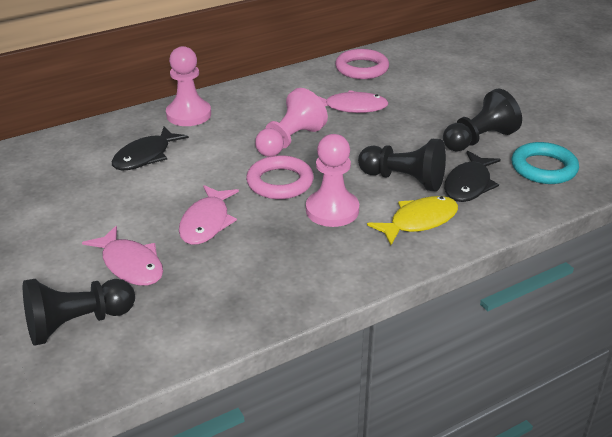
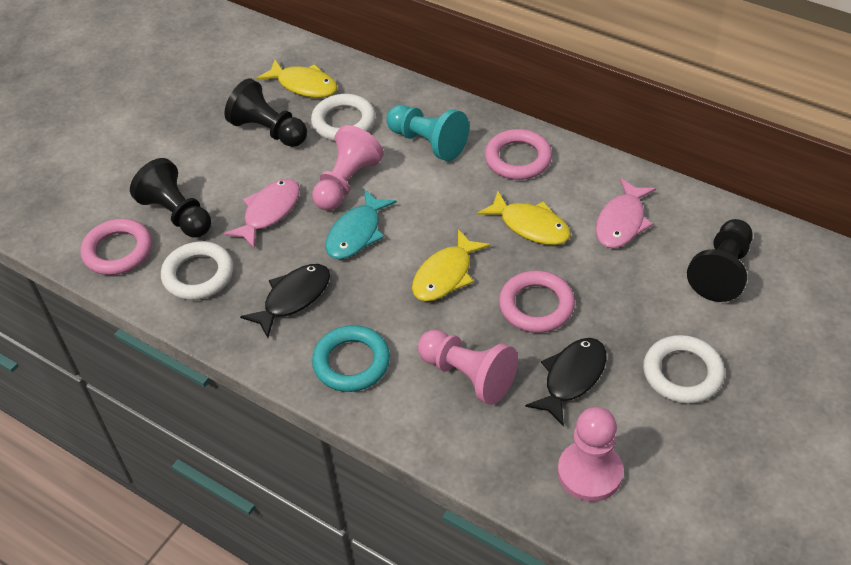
pink fish: [82,226,163,286] [179,185,239,245] [318,90,388,113] = 3 -> [224,179,300,248] [595,178,656,248] = 2
pink ring: [246,155,314,199] [335,49,389,79] = 2 -> [80,219,152,275] [485,129,552,180] [499,270,575,333] = 3
turquoise fish: none = 0 -> [326,189,397,259] = 1
turquoise pawn: none = 0 -> [386,105,469,161] = 1
white ring: none = 0 -> [161,241,233,300] [311,94,376,141] [643,335,725,404] = 3
yellow fish: [367,196,458,245] = 1 -> [256,60,338,98] [412,229,490,301] [477,191,571,245] = 3

